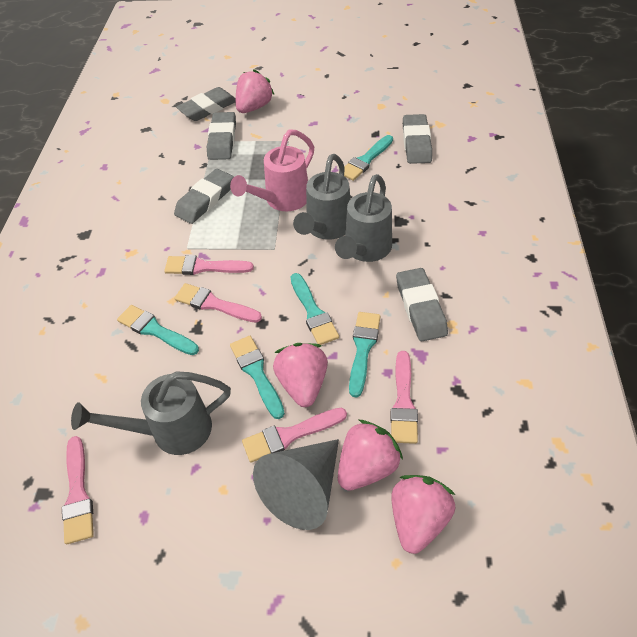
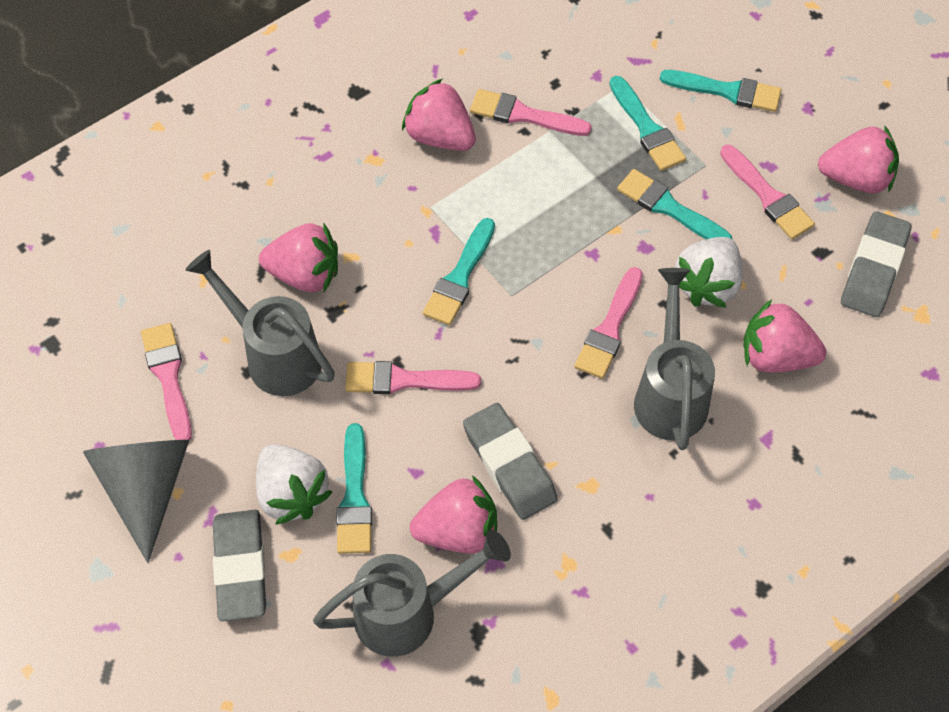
grey eraser: [174,169,234,224] [176,87,236,121] [207,112,236,160] [396,268,448,341] [403,114,432,164] = 5 -> [213,510,266,621] [463,403,558,520] [841,211,912,317] = 3
pink strawberry: [236,69,275,113] [273,343,328,407] [338,420,403,491] [391,475,455,554] = 4 -> [259,223,338,292] [402,79,476,151] [410,475,497,554] [743,299,826,372] [818,125,899,193] = 5
pink watering can: [230,129,314,211] = 1 -> none = 0
white strawberry: none = 0 -> [256,444,332,525] [675,237,743,308] = 2

